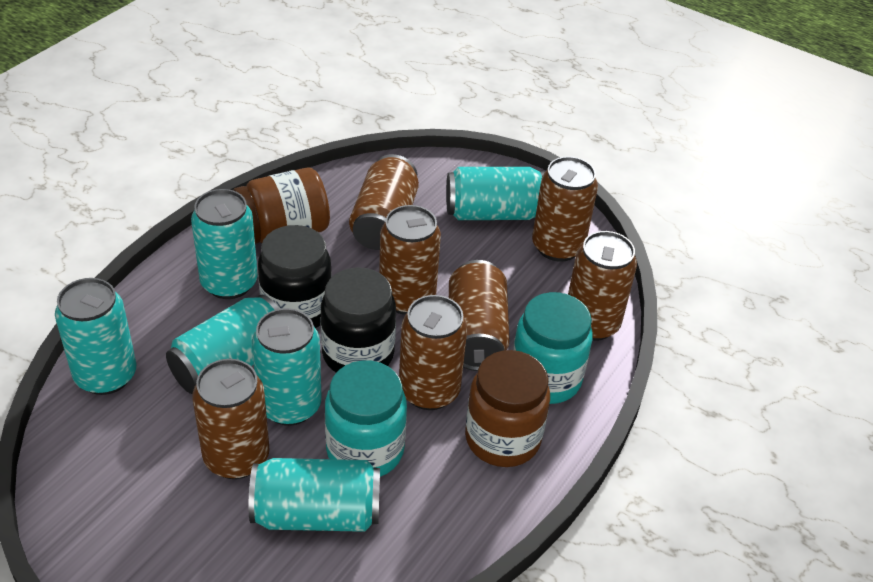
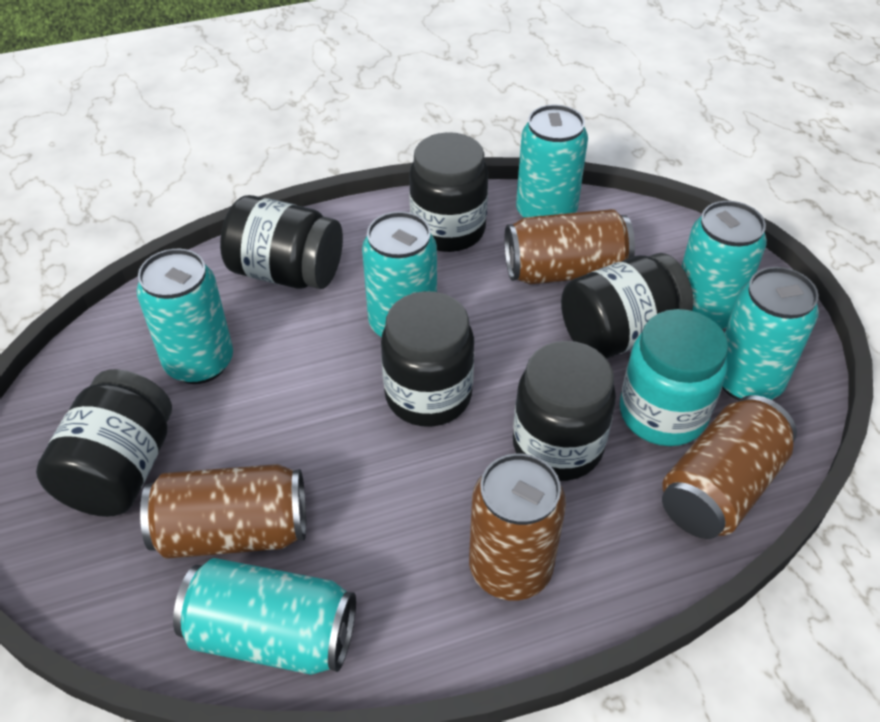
black jar: [258,225,332,328] [321,267,396,373] = 2 -> [36,369,172,517] [220,195,343,289] [381,291,474,427] [409,132,488,252] [513,341,616,481] [561,253,694,359] = 6
brown can: [193,359,270,479] [349,154,419,250] [379,205,441,315] [399,295,467,410] [449,260,510,371] [532,156,598,262] [568,231,637,341] = 7 -> [140,464,306,559] [469,453,566,600] [504,209,635,284] [662,395,797,539] = 4
brown jar: [233,168,330,244] [465,350,550,467] = 2 -> none = 0
turquoise jar: [325,360,407,477] [513,292,593,404] = 2 -> [620,309,728,446] = 1

